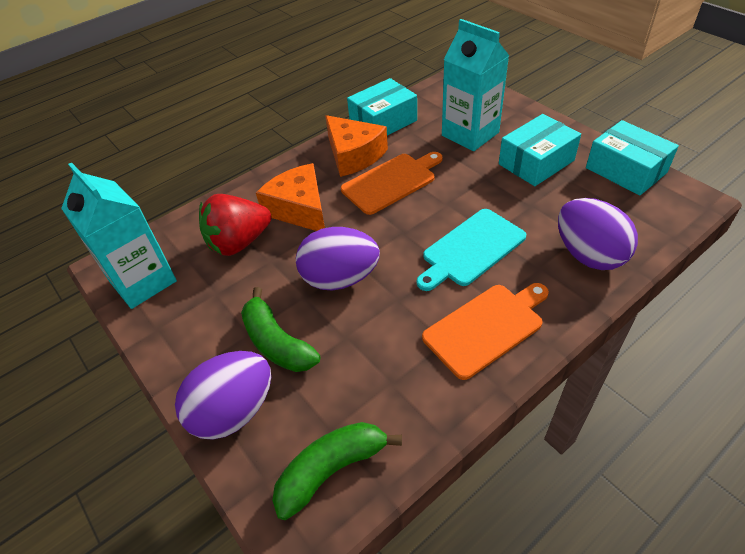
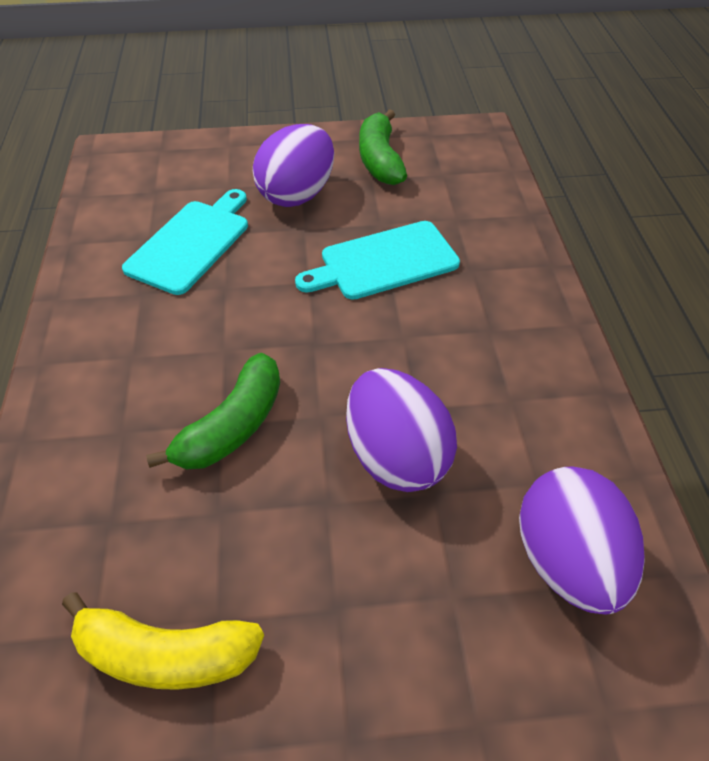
orange cheese: [256,163,325,231] [325,115,388,177] = 2 -> none = 0
orange cutting board: [341,152,442,215] [422,283,549,380] = 2 -> none = 0
red strawberry: [199,194,271,256] = 1 -> none = 0
turquoise box: [347,78,417,135] [499,114,581,186] [586,120,679,195] = 3 -> none = 0
turquoise carton: [61,162,177,309] [442,19,509,151] = 2 -> none = 0
turquoise cutting board: [417,209,526,291] = 1 -> [122,189,248,295] [295,221,460,300] = 2
yellow banana: none = 0 -> [62,592,264,690] = 1

